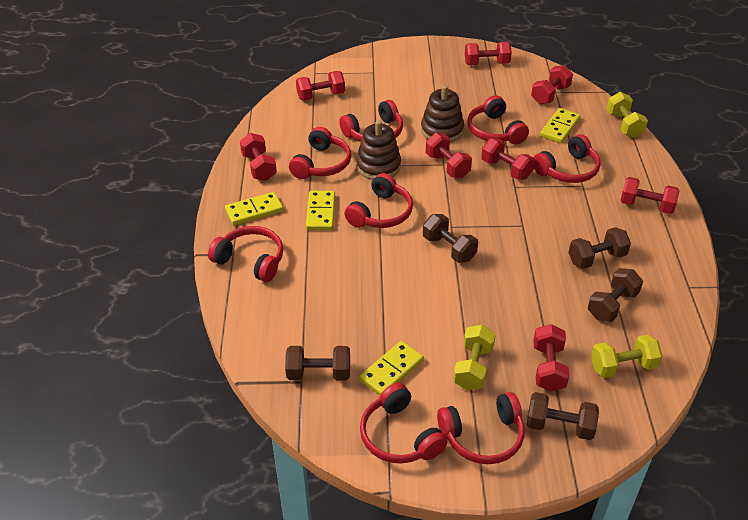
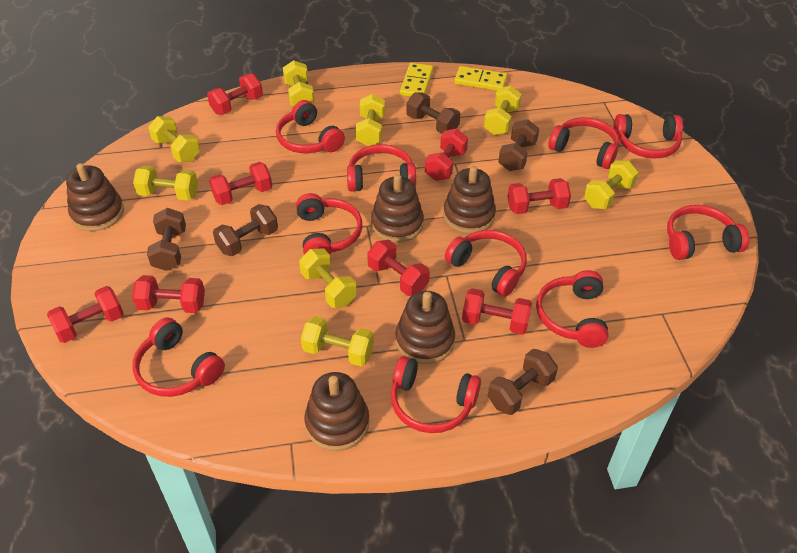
brown stacking toy: [356,120,401,180] [421,85,464,143] = 2 -> [66,163,124,231] [304,372,369,451] [371,174,424,243] [396,291,455,364] [443,166,496,234] = 5
red headphones: [208,226,283,282] [289,127,351,179] [339,100,403,142] [344,173,413,228] [360,383,448,464] [437,392,525,464] [467,95,529,144] [534,134,601,183] = 8 -> [133,317,225,397] [276,100,345,153] [296,193,362,255] [347,144,416,192] [391,356,481,433] [445,230,527,297] [536,270,609,348] [548,117,620,169] [613,114,683,159] [667,205,750,260] = 10
yellow domino: [225,192,283,225] [306,191,335,230] [359,341,424,396] [540,108,580,143] = 4 -> [400,63,433,97] [454,66,507,91] = 2
yellow dumbbell: [453,325,496,390] [591,335,663,378] [607,92,648,138] = 3 -> [133,166,198,201] [148,116,200,162] [283,60,314,106] [299,249,357,308] [301,316,374,366] [356,94,385,146] [484,85,522,135] [584,160,638,209] = 8

